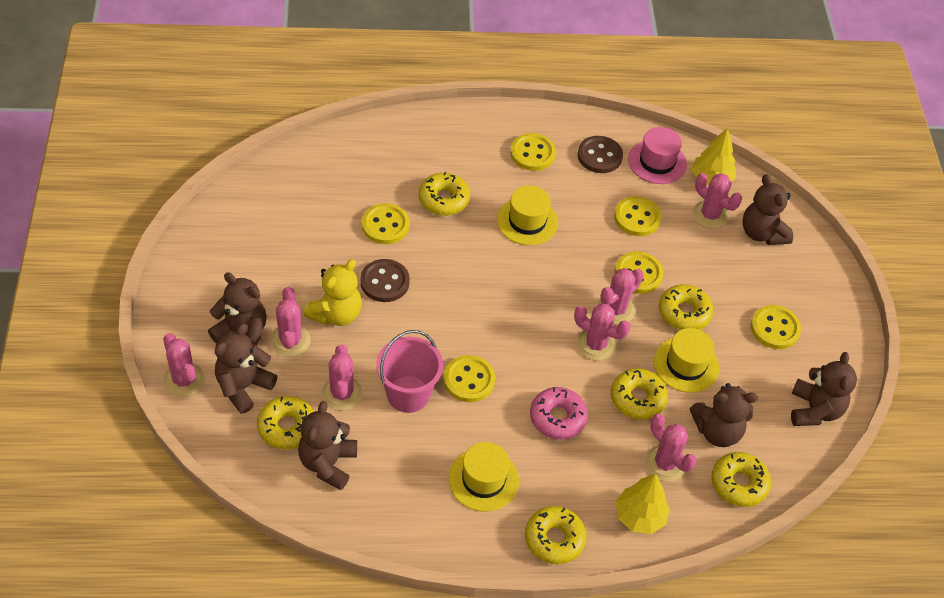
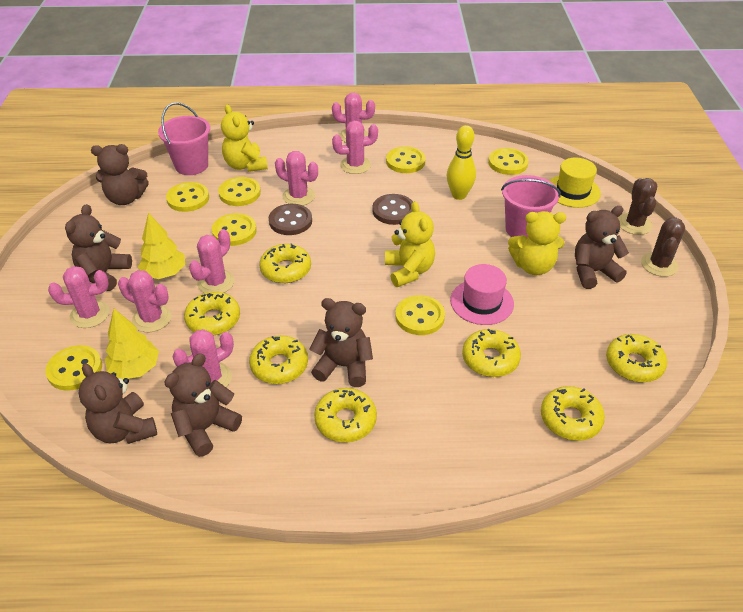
brown cactus: none = 0 -> [618,178,658,235] [641,217,685,277] = 2
pink bucket: [376,330,443,413] = 1 -> [158,102,210,175] [501,175,561,238] = 2
pink donut: [530,387,588,439] = 1 -> none = 0
yellow bowling pin: none = 0 -> [447,125,476,200] = 1
yellow button: [362,203,410,244] [444,355,495,402] [510,133,556,171] [614,196,661,236] [615,252,663,294] [751,305,801,349] = 6 -> [45,345,102,391] [166,182,209,212] [212,213,257,246] [218,177,261,206] [386,146,425,173] [395,295,445,335] [488,148,529,175] = 7
yellow donut: [257,396,314,450] [419,172,470,216] [525,506,587,564] [611,368,668,420] [659,284,714,330] [712,452,771,507] = 6 -> [184,292,240,335] [249,335,308,384] [259,244,311,283] [314,388,377,443] [462,329,521,377] [541,386,605,441] [606,334,667,382] = 7
yellow hat: [448,442,519,512] [497,186,558,245] [654,328,719,393] = 3 -> [549,158,601,208] = 1
yellow teddy bear: [303,259,362,326] = 1 -> [221,105,268,172] [385,201,435,287] [508,211,566,275] = 3

